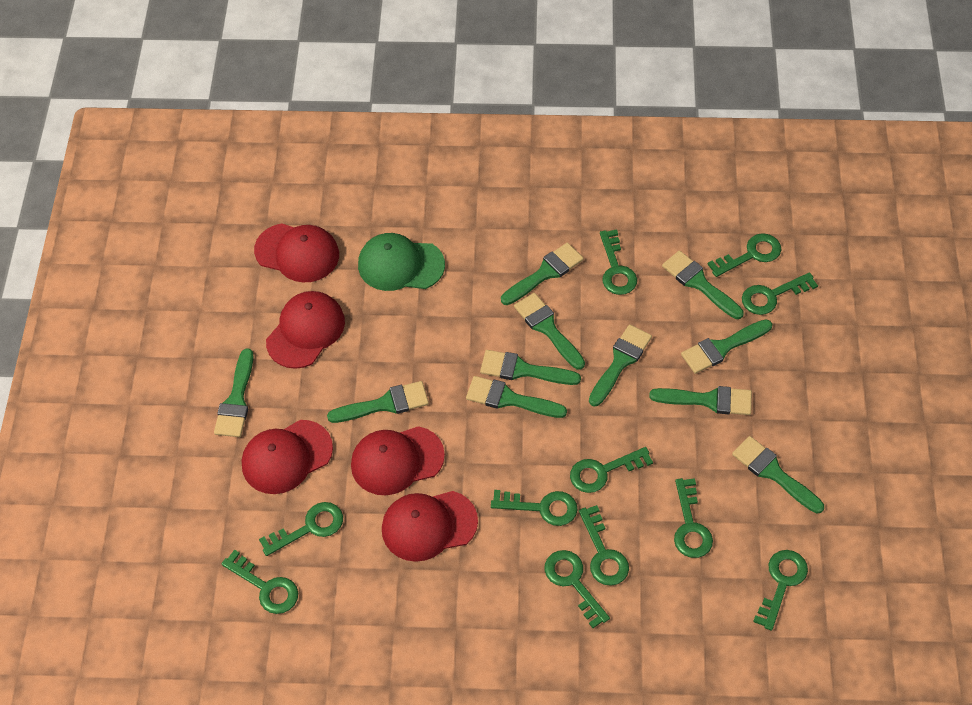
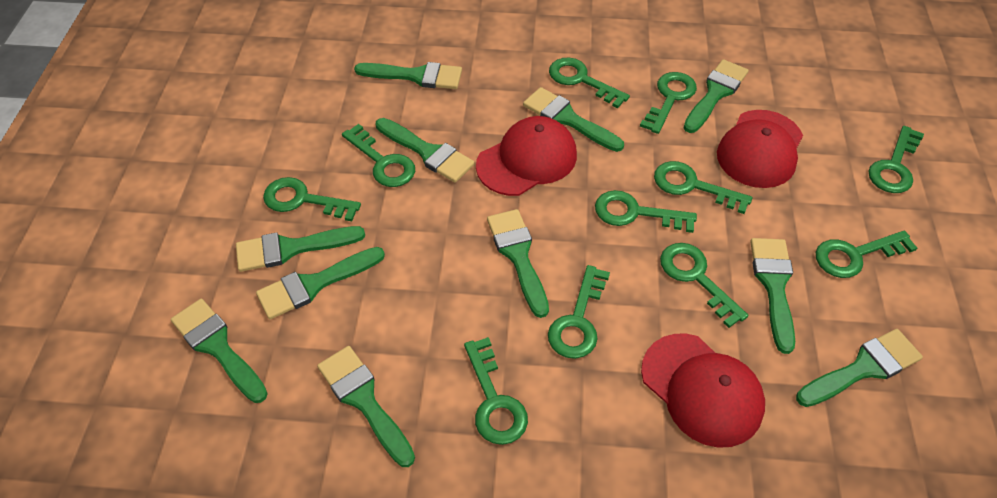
green cap: [358,233,445,291] = 1 -> none = 0
red cap: [242,420,333,494] [254,223,339,282] [266,291,345,369] [351,426,445,495] [382,491,478,562] = 5 -> [476,116,577,196] [641,334,765,448] [717,110,803,188] = 3

